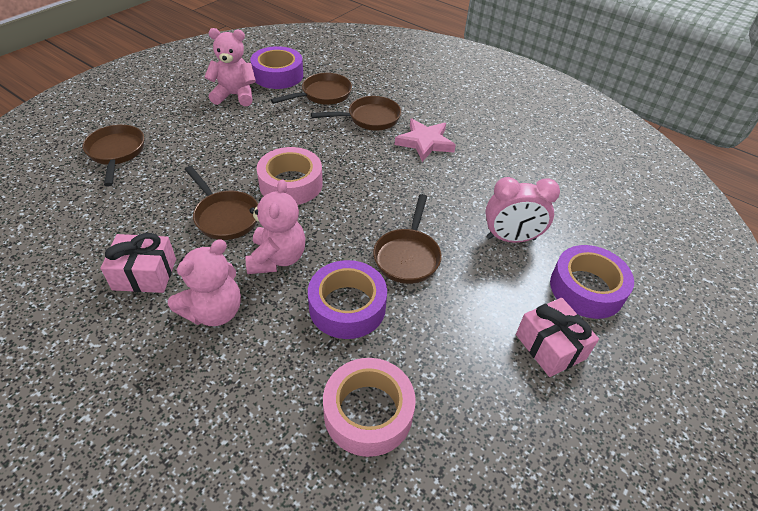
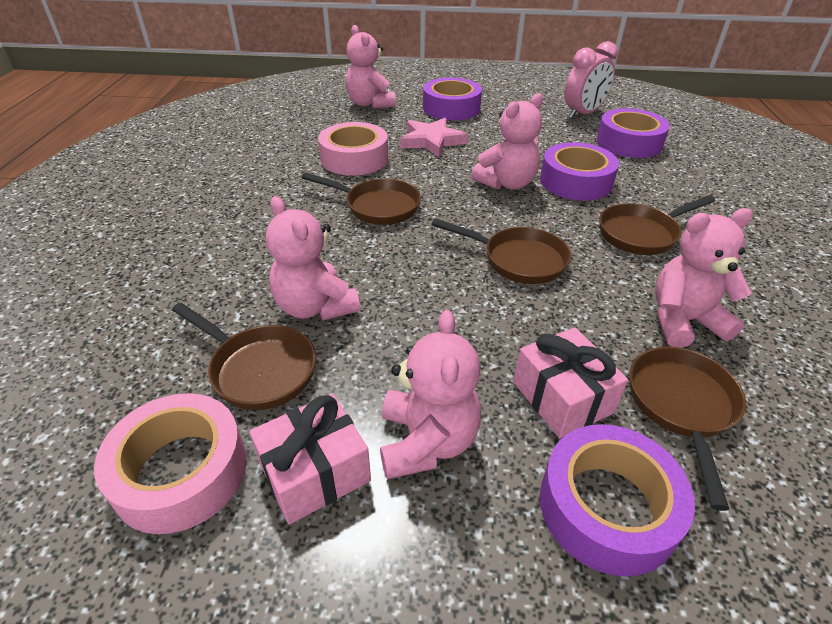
pink teddy bear: [168,239,241,326] [205,28,256,106] [245,179,305,274] = 3 -> [266,196,360,321] [346,25,396,109] [380,310,481,480] [471,93,543,190] [655,208,753,348] = 5
purple tape: [250,46,303,89] [308,260,387,339] [550,245,634,319] = 3 -> [423,78,482,120] [540,142,619,201] [540,424,695,577] [597,108,670,158] = 4

